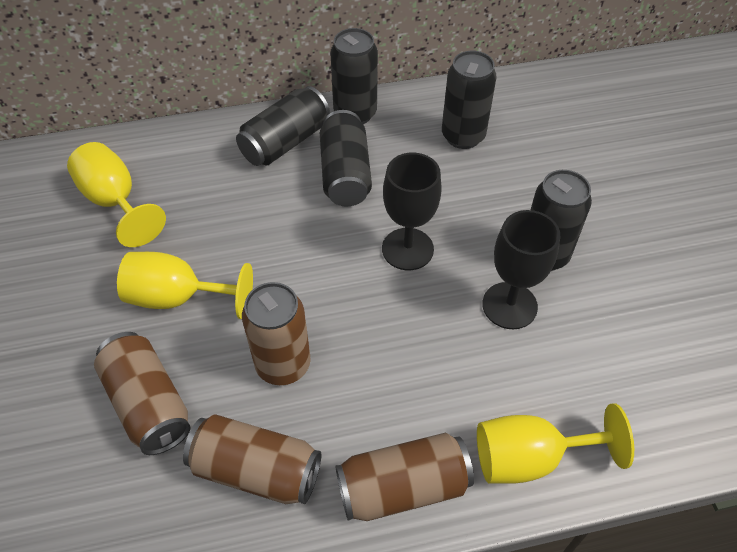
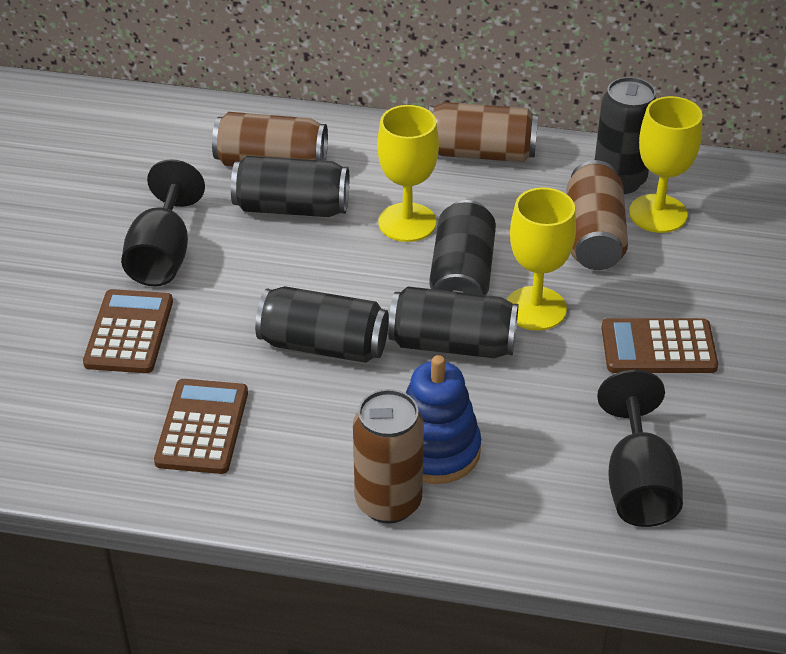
blue stacking toy: none = 0 -> [406,355,481,484] = 1
brown calculator: none = 0 -> [83,289,173,373] [154,379,248,474] [601,318,718,373] = 3

